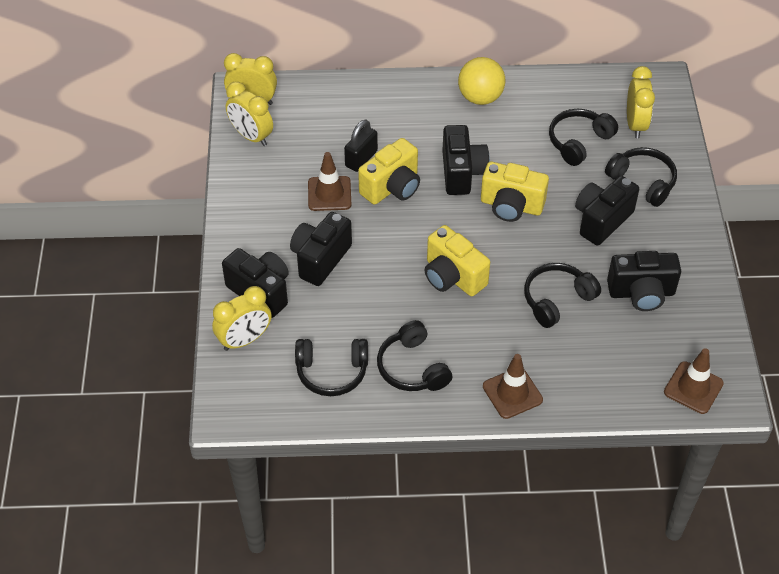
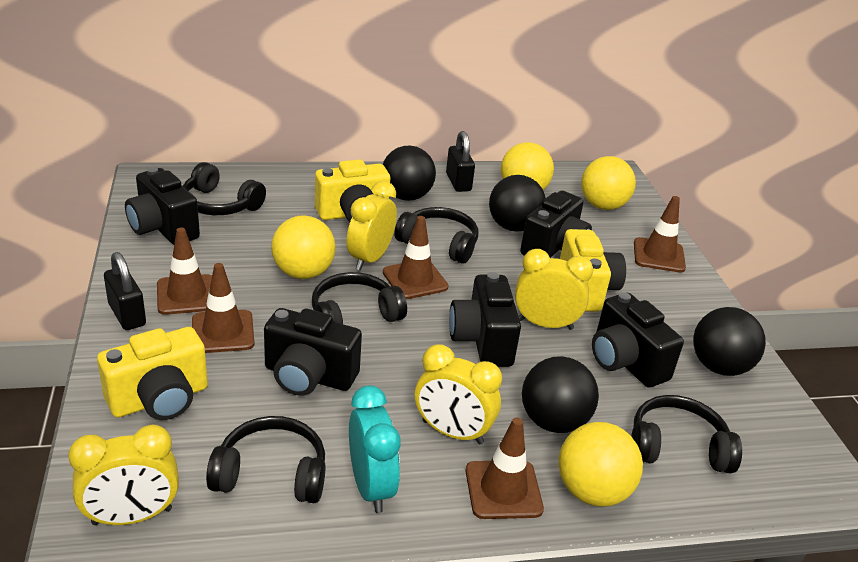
black ball: none = 0 -> [383,145,436,201] [489,175,545,232] [522,356,599,433] [693,307,766,376] = 4
black padlock: [344,120,378,172] = 1 -> [104,252,146,330] [446,131,475,192] = 2
brown traffic cone: [308,152,351,211] [483,354,543,419] [664,348,724,414] = 3 -> [157,227,212,315] [192,263,255,353] [383,216,449,299] [466,417,544,519] [634,196,686,273] = 5
turquoise clock: none = 0 -> [349,386,401,513] = 1
yellow ball: [458,57,505,105] = 1 -> [271,215,336,279] [501,142,554,190] [559,422,643,506] [581,156,636,210] = 4

